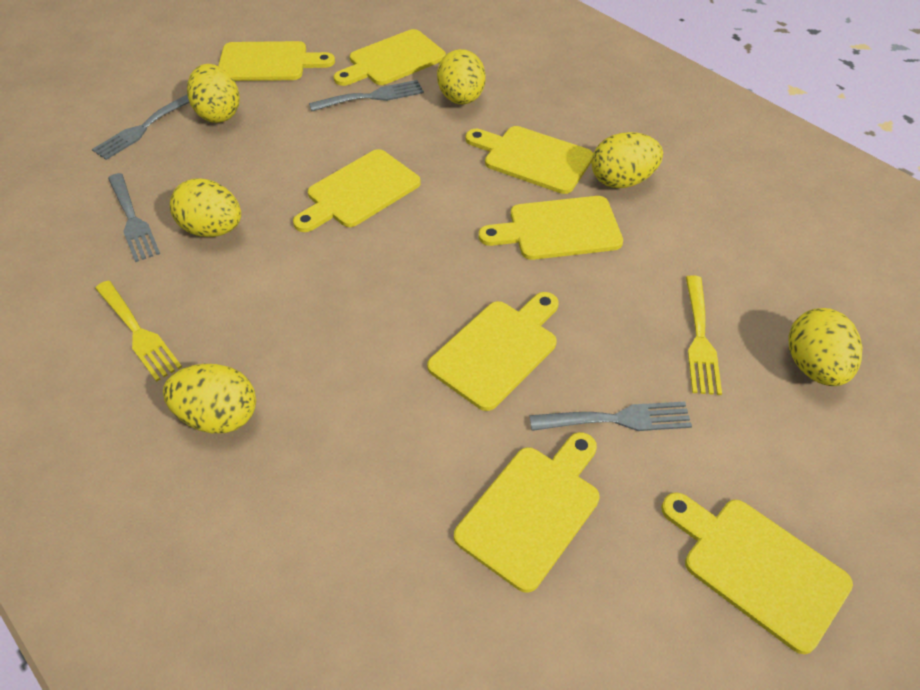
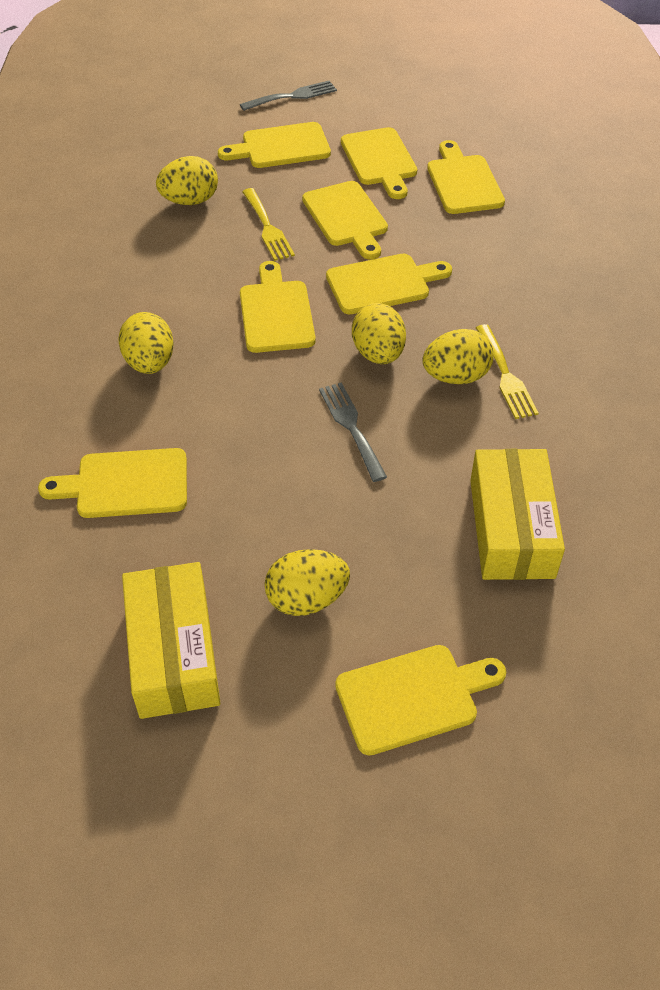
grey fork: [92,95,190,160] [108,173,160,262] [309,80,424,111] [529,401,692,431] = 4 -> [240,80,337,111] [319,382,387,482] = 2
yellow box: none = 0 -> [122,562,220,719] [470,449,565,580] = 2
yellow egg: [163,364,256,433] [170,178,241,237] [187,64,240,123] [437,49,486,105] [591,132,663,188] [789,308,862,386] = 6 -> [118,312,174,374] [156,156,218,205] [265,549,350,616] [352,303,406,364] [422,329,494,384] = 5

